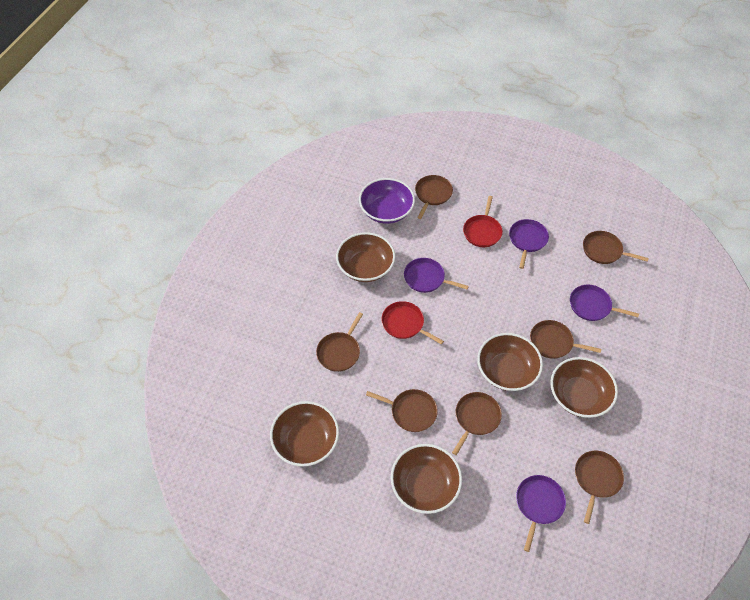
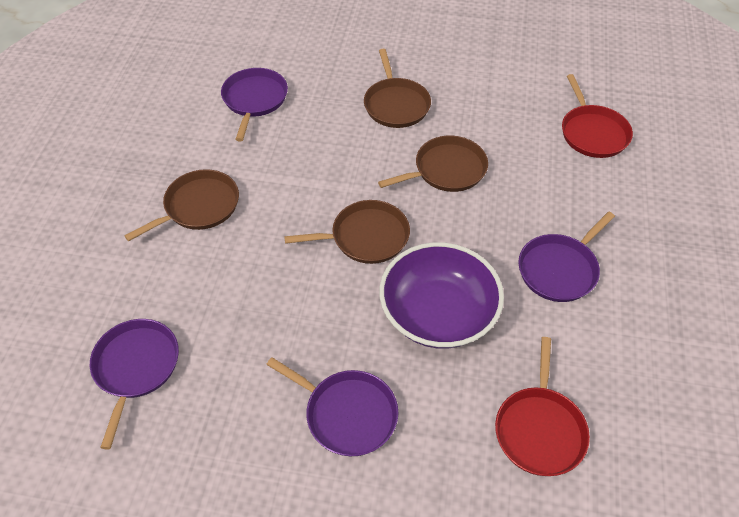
brown bowl: [270,401,339,467] [336,232,395,282] [391,444,462,514] [477,333,543,391] [550,357,618,418] = 5 -> none = 0
brown pan: [316,312,363,372] [366,389,438,432] [415,175,453,219] [452,392,502,455] [530,320,601,359] [575,451,624,524] [583,231,649,264] = 7 -> [124,169,239,241] [284,200,410,264] [364,49,431,128] [378,136,488,192] = 4

